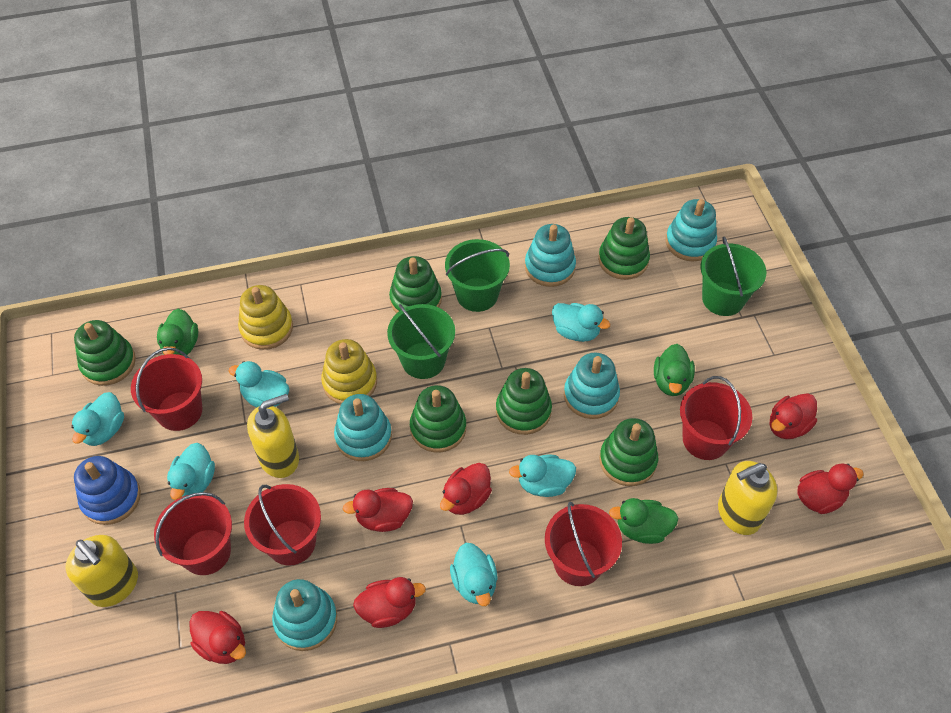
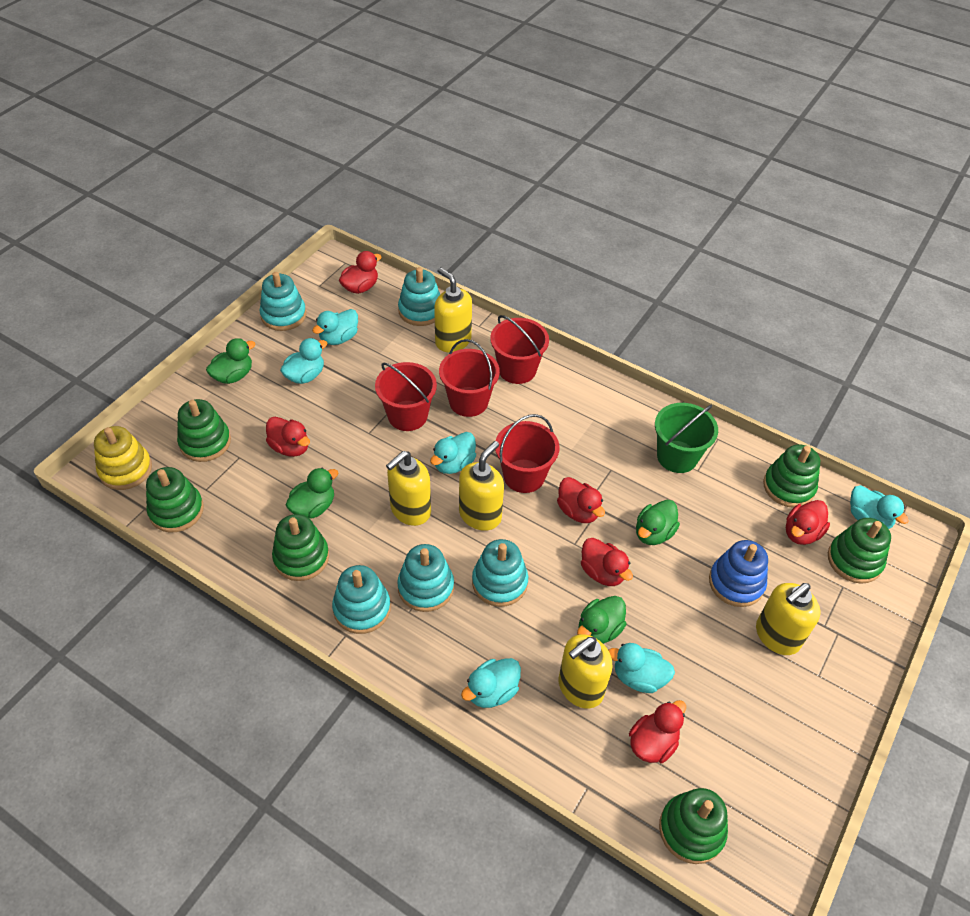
green bucket: [387,304,455,379] [445,239,510,312] [700,236,766,316] = 3 -> [655,403,718,473] = 1
green duck: [157,309,198,355] [609,498,679,544] [654,344,695,396] = 3 -> [206,338,255,384] [286,468,338,518] [577,596,626,644] [636,500,680,545] = 4
red bucket: [131,347,202,431] [154,492,232,575] [244,484,321,566] [545,502,622,586] [680,376,752,460] = 5 -> [375,362,437,431] [439,339,500,417] [490,315,549,384] [495,414,559,493] = 4
yellow soap dispenser: [65,535,138,607] [247,394,299,478] [718,461,778,535] = 3 -> [386,451,431,526] [434,267,472,352] [459,441,504,531] [559,634,612,708] [756,583,820,655] = 5
yellow stacking toy: [238,285,293,350] [321,339,377,404] = 2 -> [94,426,152,490] = 1

